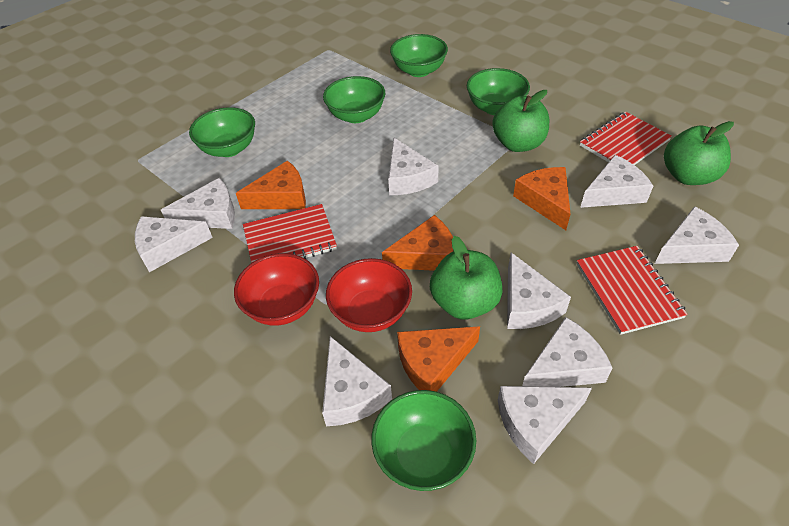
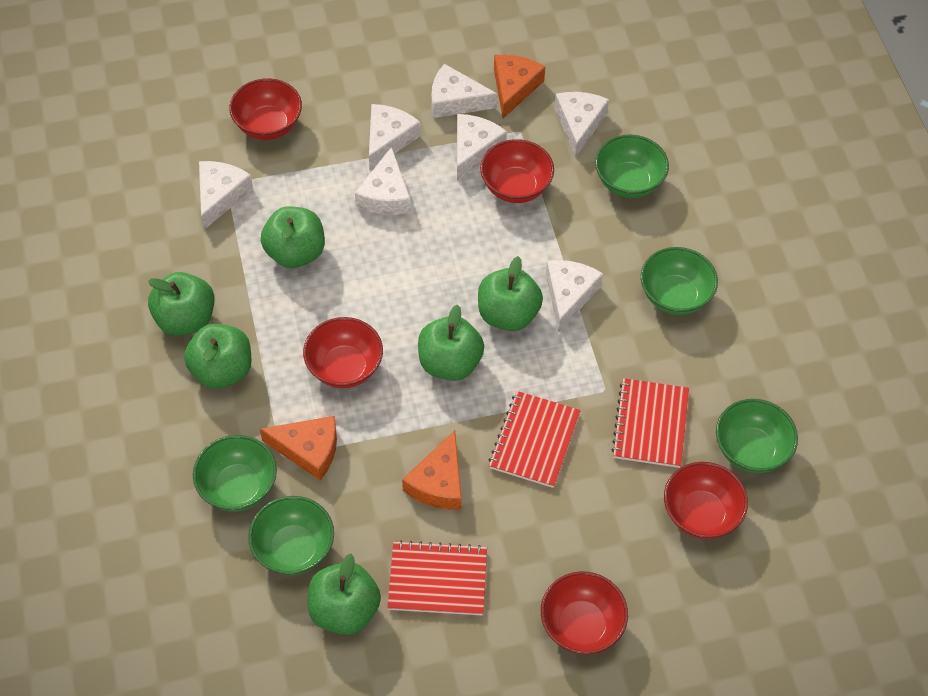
green apple: [430,236,503,320] [492,90,549,152] [664,121,734,185] = 3 -> [148,272,215,336] [184,324,251,389] [261,206,325,268] [308,554,381,635] [418,304,484,381] [478,256,543,331] = 6
orange cheese: [236,161,306,209] [382,215,453,271] [397,326,480,392] [513,167,571,230] = 4 -> [260,416,337,481] [402,431,462,509] [494,55,545,119] = 3
red bowl: [234,253,319,326] [326,258,412,332] = 2 -> [229,78,302,140] [303,317,383,388] [480,139,554,203] [541,571,628,654] [664,462,748,539] = 5
white cheese: [135,216,213,272] [161,178,235,229] [322,336,392,426] [388,138,439,195] [498,386,592,464] [507,253,571,329] [522,317,613,387] [580,155,653,208] [655,206,739,264] = 9 -> [199,161,253,230] [355,147,411,215] [369,104,421,170] [431,64,497,118] [457,114,507,180] [546,260,603,332] [554,92,609,158] = 7

